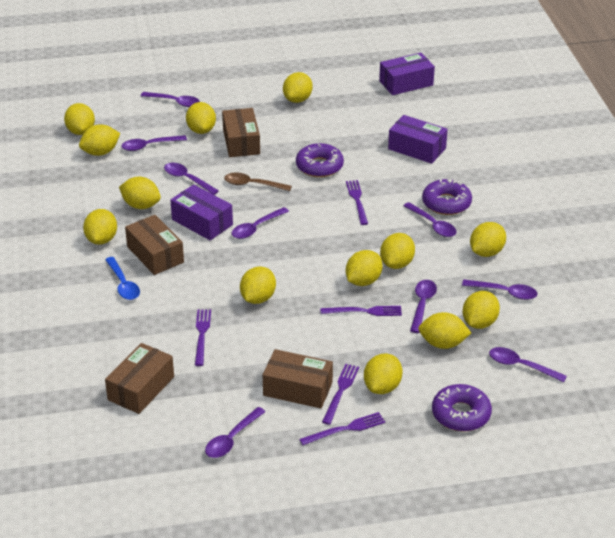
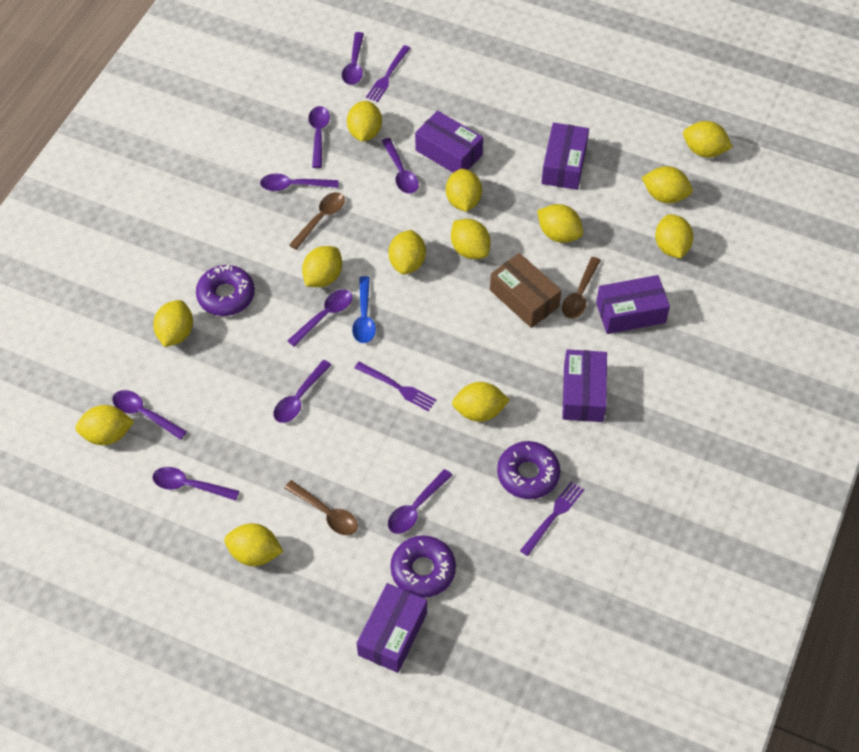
brown box: [105,343,174,414] [125,215,184,275] [222,108,260,157] [263,349,333,408] = 4 -> [490,253,562,328] = 1
brown spoon: [224,172,292,191] = 1 -> [285,480,358,535] [289,192,345,250] [562,257,601,319] = 3
purple box: [170,184,233,240] [379,53,435,95] [388,115,448,164] = 3 -> [357,583,427,673] [415,111,483,173] [541,123,589,190] [562,349,607,422] [596,275,670,334] = 5
purple fork: [195,309,211,366] [299,412,385,445] [320,306,402,316] [322,364,359,425] [346,180,368,225] = 5 -> [354,362,436,411] [366,45,410,102] [520,481,584,556] = 3

